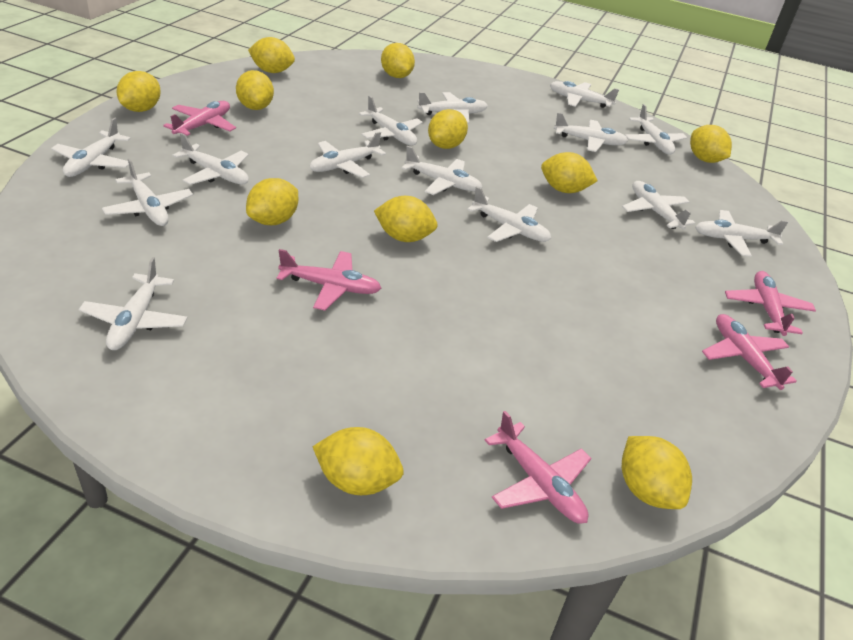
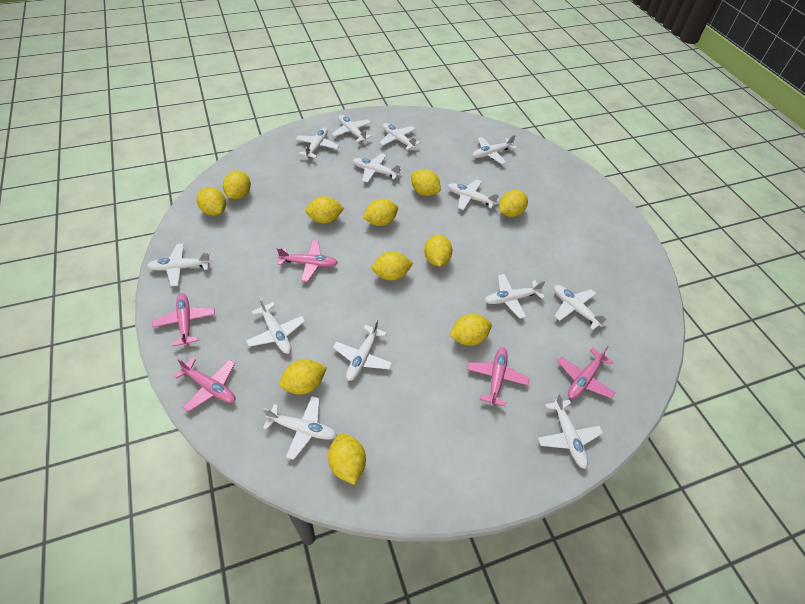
white plane: [51,118,131,177] [79,257,188,350] [102,159,193,226] [172,133,249,185] [310,132,386,178] [358,95,423,146] [401,146,483,195] [417,92,488,123] [467,186,551,242] [550,81,619,108] [554,112,628,152] [622,181,695,230] [625,104,687,155] [695,210,788,257] = 14 -> [147,244,211,286] [246,298,305,354] [263,396,337,460] [296,128,339,158] [332,115,372,143] [333,320,392,381] [353,153,402,183] [379,123,420,150] [448,180,499,210] [472,135,517,164] [485,274,545,319] [538,393,603,469] [554,285,608,330] = 13

